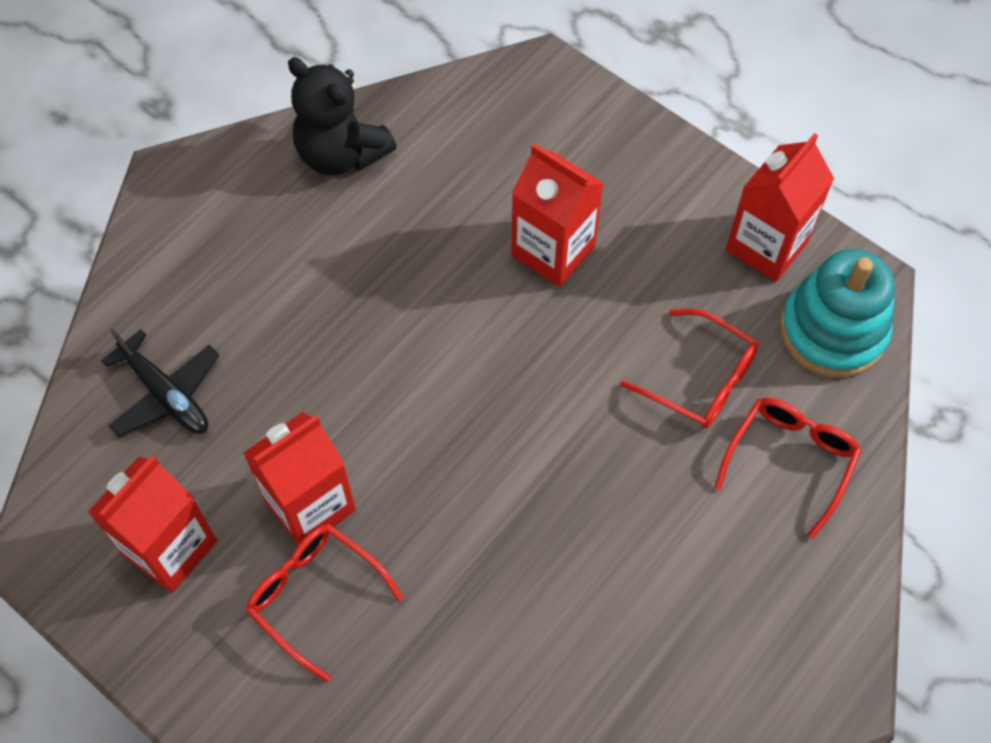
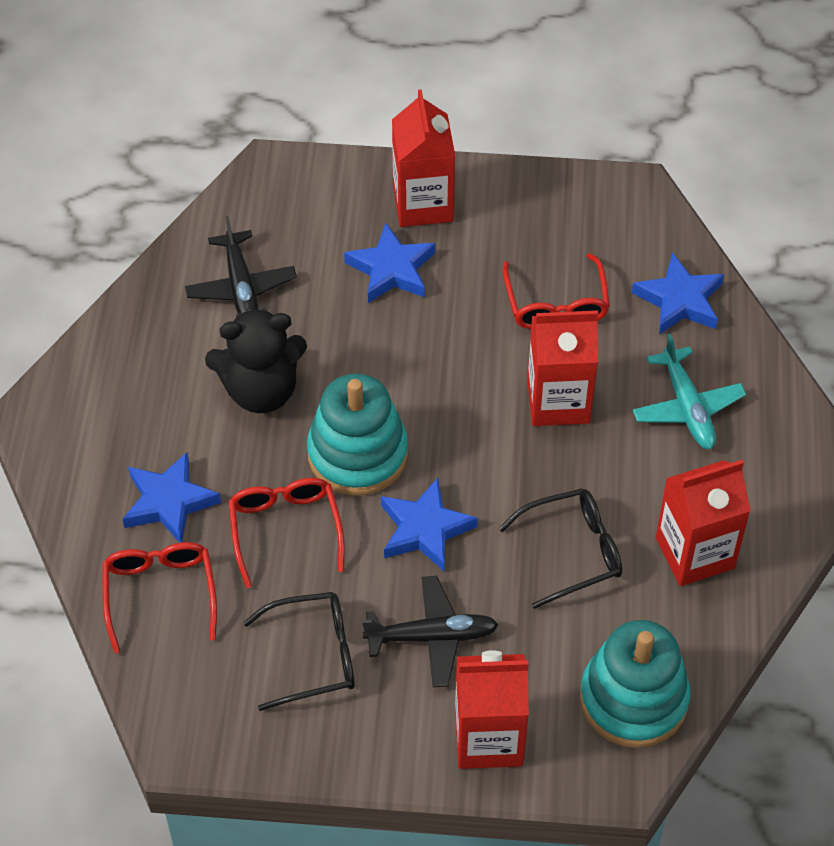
black glasses: none = 0 -> [243,592,355,711] [498,489,622,609] = 2
black plane: [101,328,220,437] = 1 -> [185,216,297,313] [362,576,499,687] = 2
blue star: none = 0 -> [123,452,221,543] [344,223,435,303] [381,478,478,572] [632,253,724,335] = 4
turquoise plane: none = 0 -> [633,334,746,449] = 1
turquoise stacking toy: [780,249,895,377] = 1 -> [307,374,408,496] [580,620,690,748] = 2

